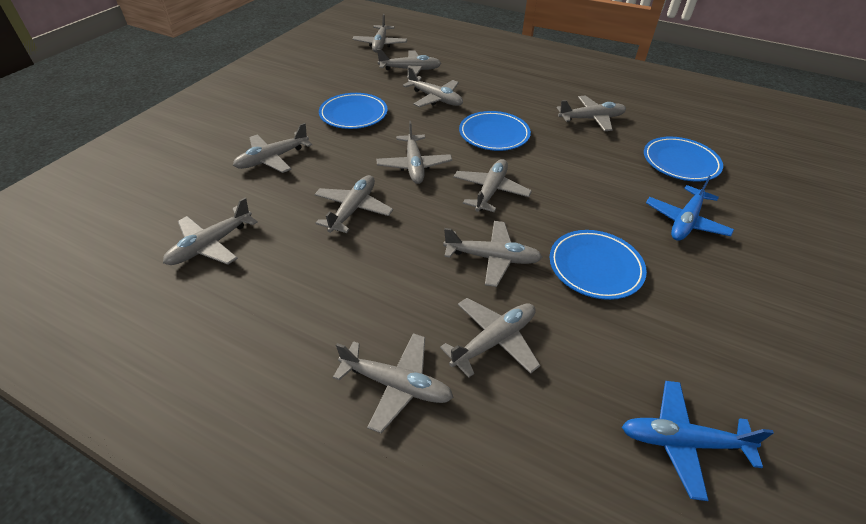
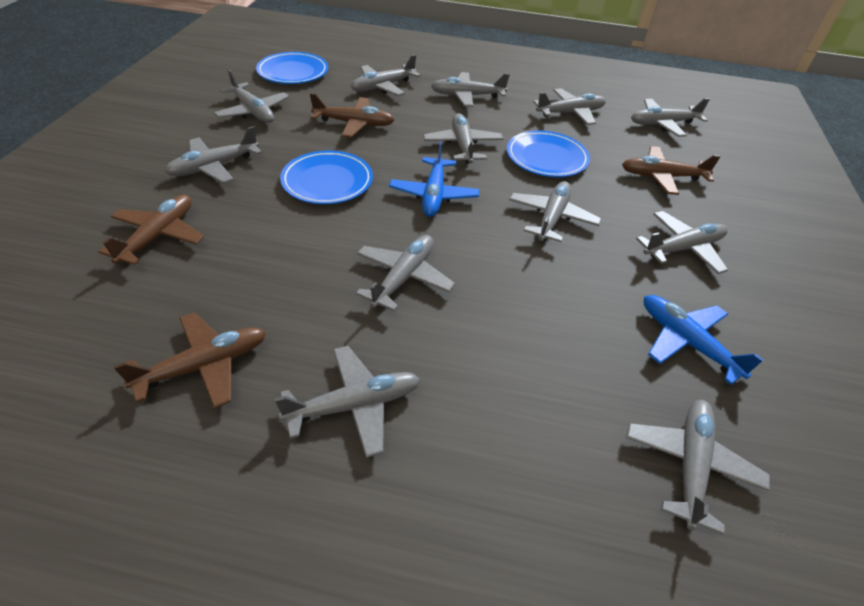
blue plate: [319,93,388,129] [459,111,531,151] [550,230,647,300] [644,137,723,182] = 4 -> [256,52,328,84] [280,151,373,204] [507,131,590,177] = 3
brown plane: none = 0 -> [99,194,204,265] [114,312,266,409] [310,93,395,138] [622,146,721,195] = 4

